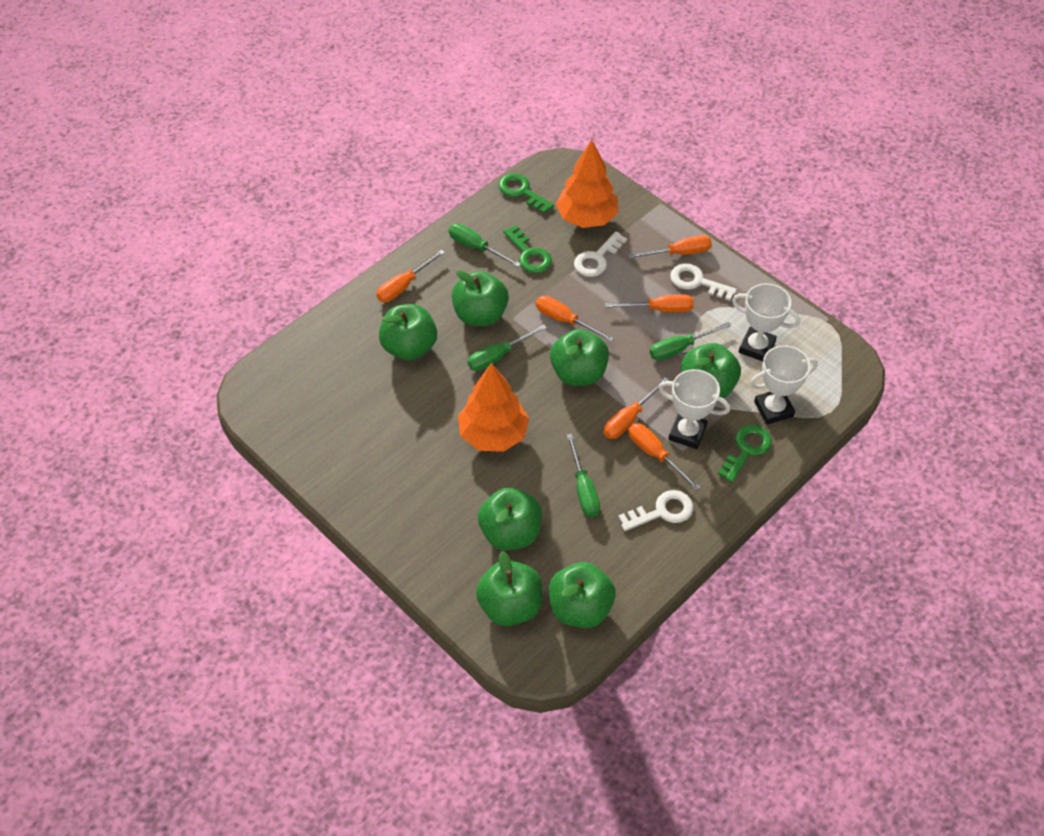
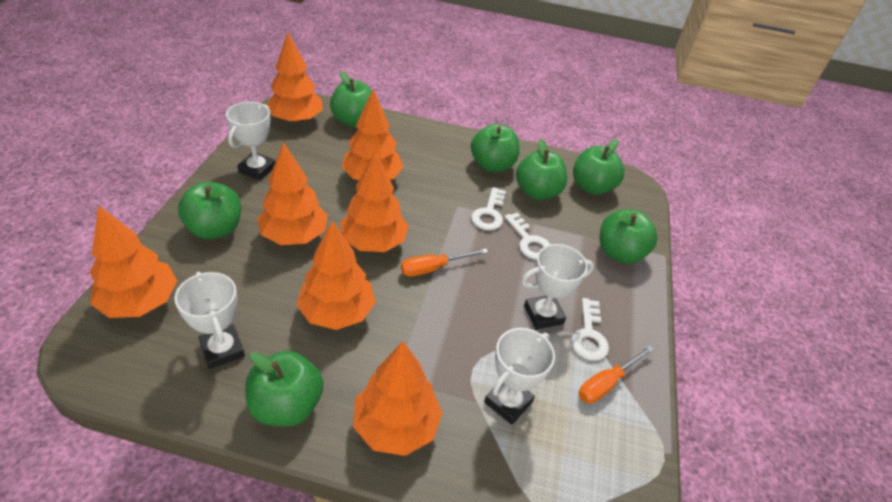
green key: [498,173,554,214] [503,225,552,273] [718,425,772,483] = 3 -> none = 0
green screwdriver: [449,223,521,267] [468,325,547,371] [566,434,600,517] [650,322,731,360] = 4 -> none = 0
orange screwdriver: [376,250,445,302] [536,296,614,342] [603,377,669,439] [605,294,694,312] [628,235,712,259] [628,423,701,491] = 6 -> [401,249,488,277] [579,345,654,404] = 2
orange tree: [458,363,529,452] [556,140,618,228] = 2 -> [90,205,177,318] [257,142,328,245] [267,33,323,123] [296,221,376,330] [340,151,409,252] [342,89,403,180] [353,341,443,456] = 7
white trophy: [658,369,730,449] [732,283,800,361] [750,345,818,424] = 3 -> [174,272,245,369] [226,102,275,180] [484,328,555,425] [521,244,594,330] = 4

